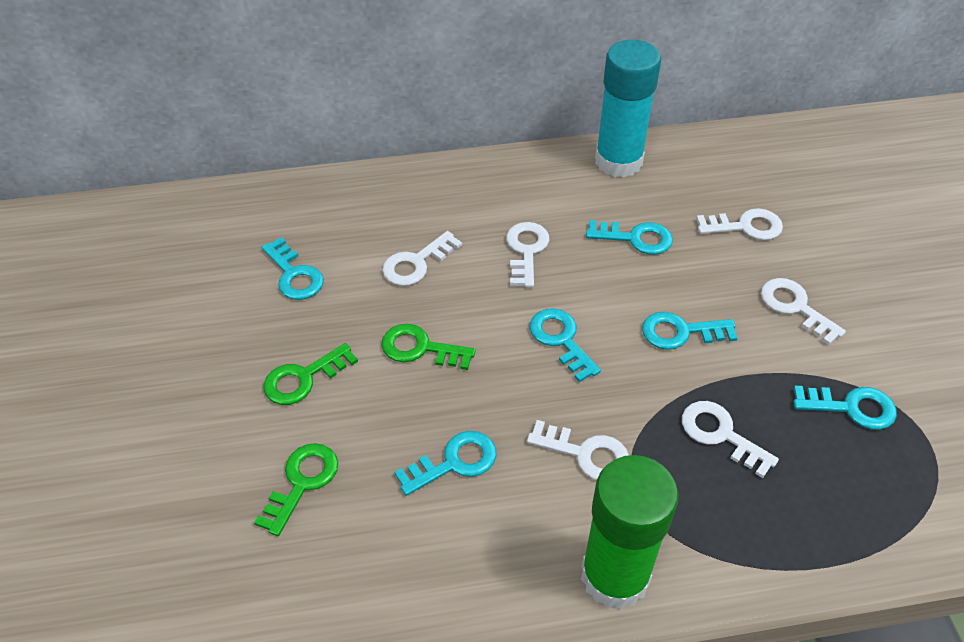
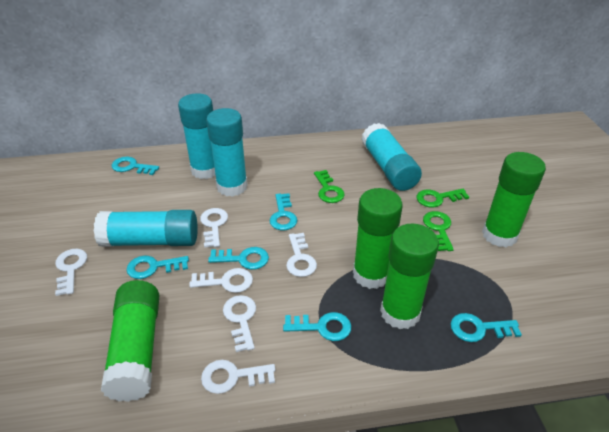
green glue stick: [581,455,678,610] = 1 -> [101,280,159,402] [353,188,403,289] [380,224,439,329] [482,152,546,247] = 4
turquoise glue stick: [595,40,661,178] = 1 -> [94,210,198,247] [178,93,216,179] [206,108,248,197] [361,123,422,191] = 4

